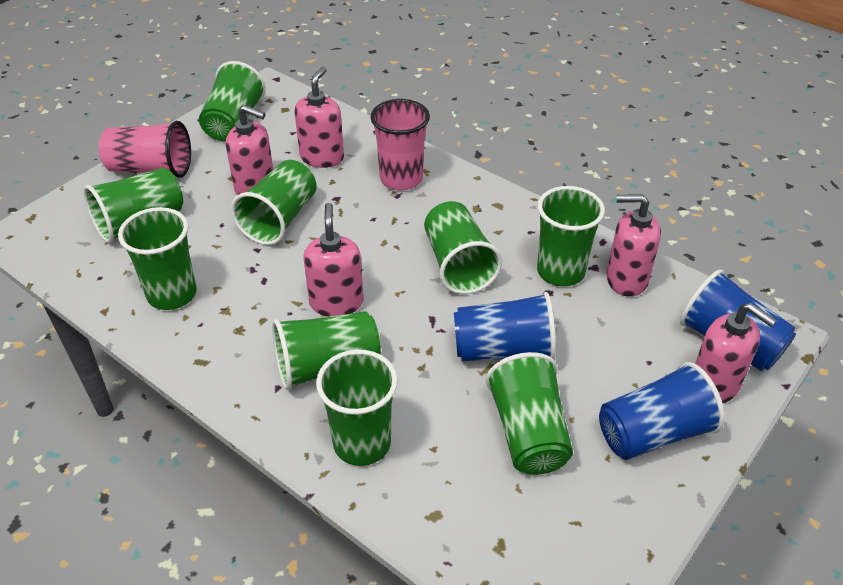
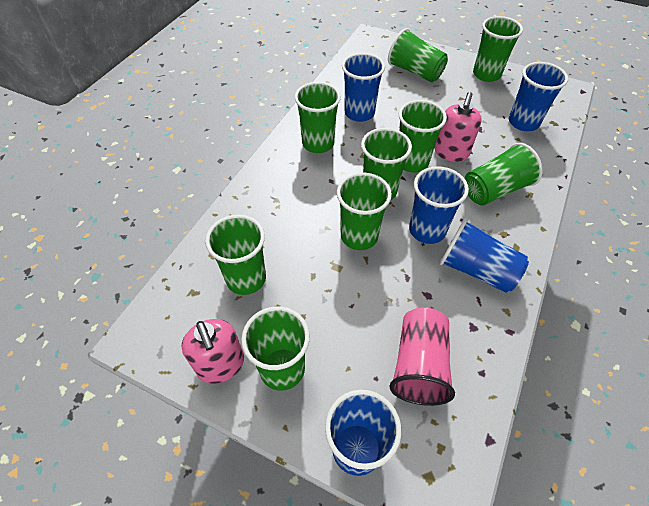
blue cup: [454,292,556,361] [599,362,725,460] [680,270,796,371] = 3 -> [325,390,402,476] [342,53,385,122] [409,166,469,244] [439,218,529,293] [509,62,568,131] = 5
pink cup: [99,121,191,178] [370,99,430,190] = 2 -> [389,308,455,406] = 1
pink soap dispenser: [226,105,273,195] [295,67,344,168] [303,203,364,317] [606,194,661,297] [695,303,777,403] = 5 -> [182,319,244,384] [435,92,482,162] = 2

